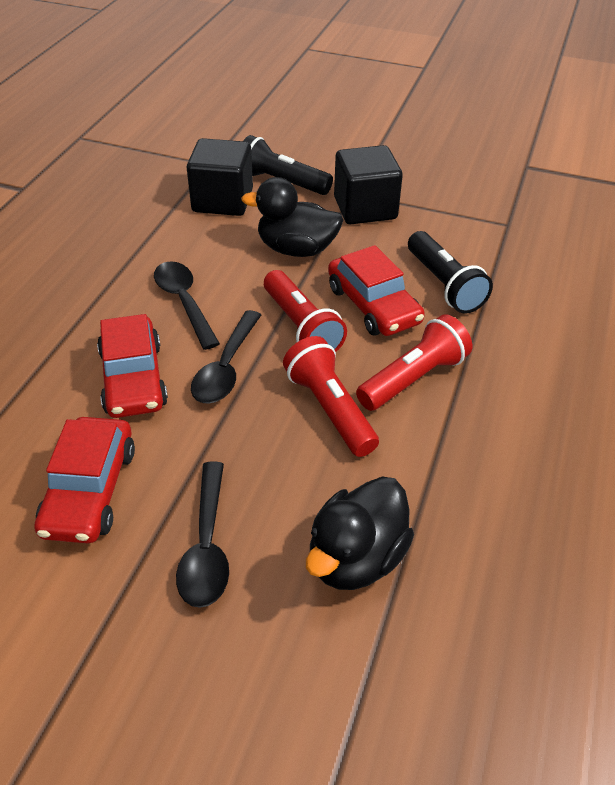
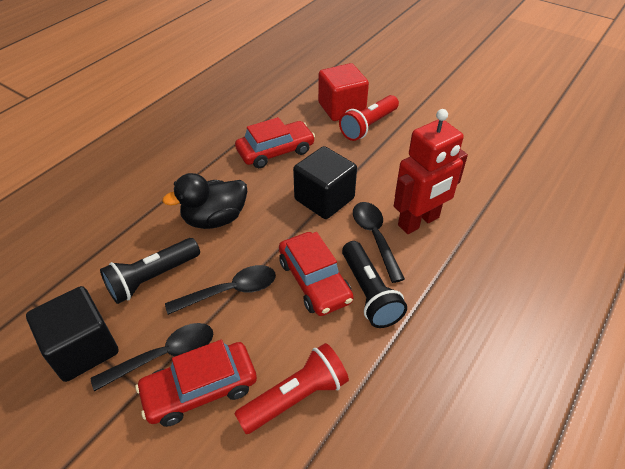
black duck: [241,177,343,257] [306,477,414,590] = 2 -> [162,173,247,229] = 1
red cube: none = 0 -> [318,63,369,121] = 1
red flashlight: [264,270,347,352] [283,336,379,457] [356,314,472,411] = 3 -> [234,343,349,434] [339,95,399,141] = 2
red robot: none = 0 -> [394,109,468,234] = 1

